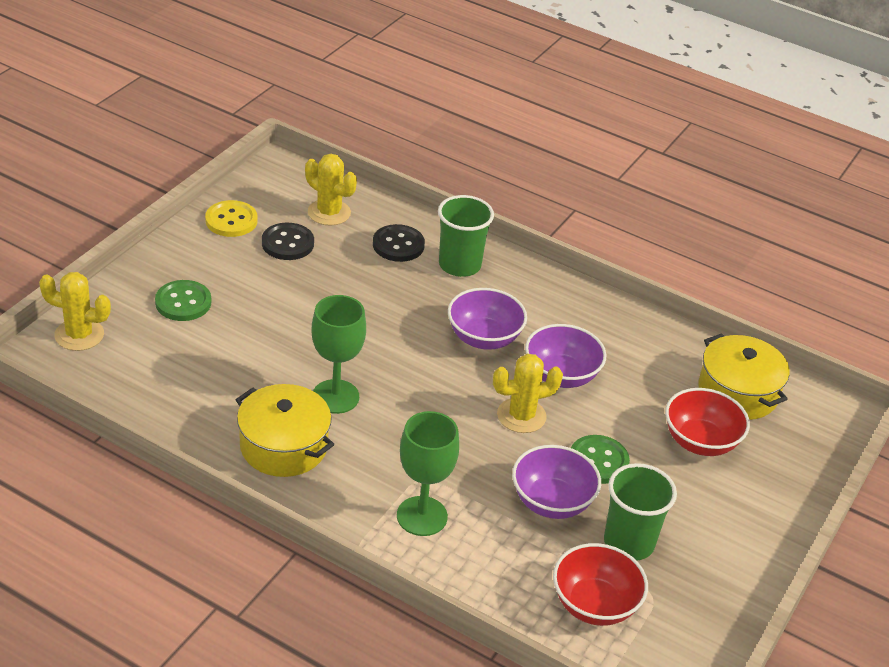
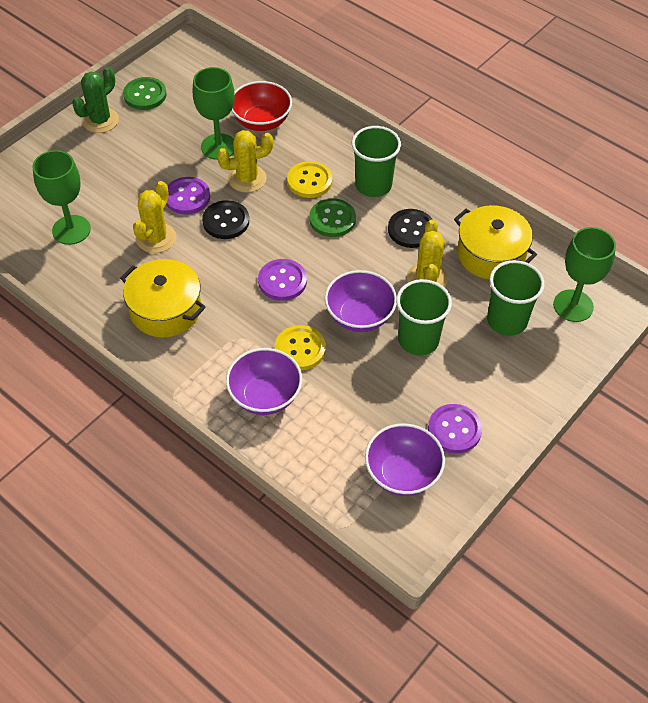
green cactus: none = 0 -> [72,67,119,133] = 1
green cup: [438,195,494,277] [604,463,677,561] = 2 -> [352,126,401,197] [396,279,452,356] [487,260,545,336] = 3
green goblet: [312,295,366,414] [397,411,459,536] = 2 -> [33,150,91,245] [193,67,235,160] [553,227,616,322] = 3
purple button: none = 0 -> [166,177,210,214] [258,259,307,301] [428,404,482,453] = 3
red bowl: [553,543,648,626] [665,388,750,456] = 2 -> [231,81,292,131] = 1
yellow button: [205,200,258,237] = 1 -> [275,325,326,370] [287,161,333,198] = 2

